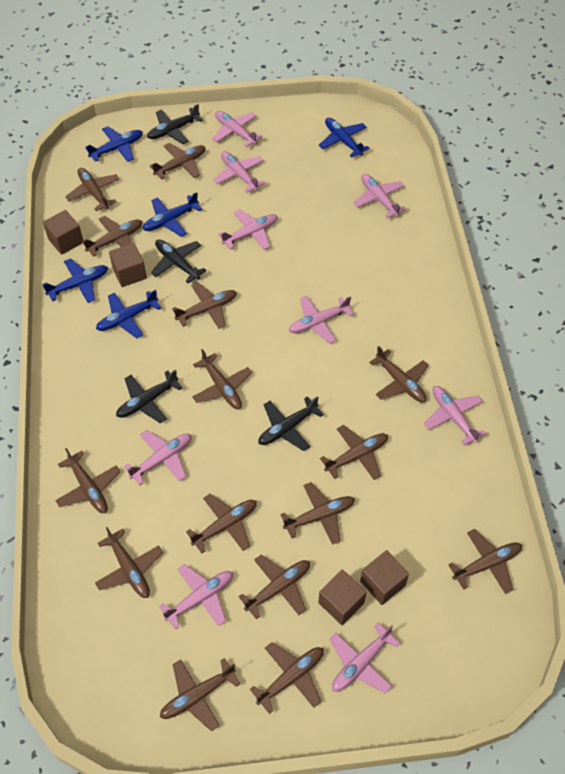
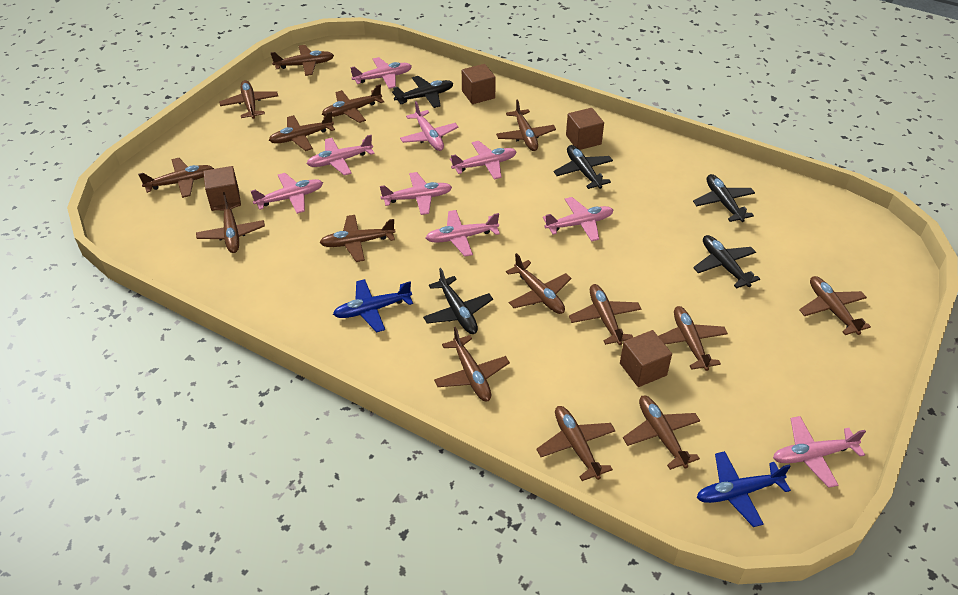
black plane: [116,370,182,423] [147,104,203,144] [151,239,207,283] [258,396,324,451] = 4 -> [392,76,454,108] [423,268,493,334] [553,145,613,189] [693,174,755,222] [693,235,760,288] = 5
blue plane: [43,258,108,303] [85,126,143,162] [96,290,161,338] [143,192,202,237] [319,118,370,157] = 5 -> [333,279,413,333] [697,451,791,527] = 2

